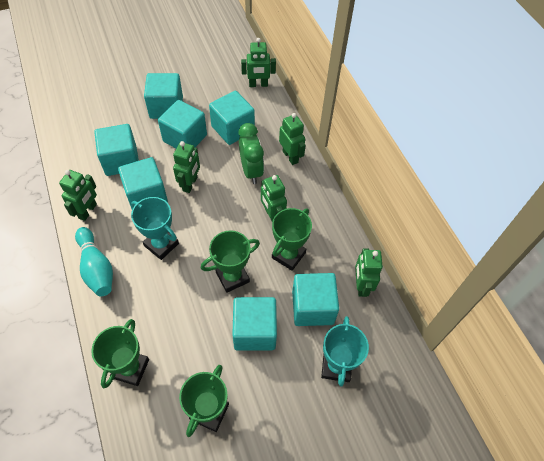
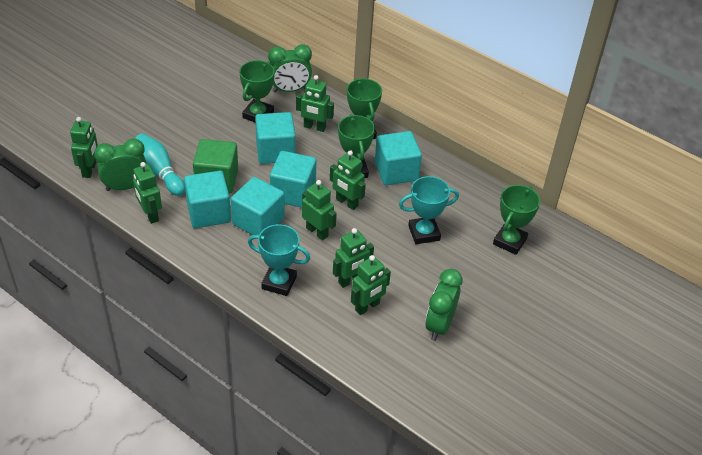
green clock: [238,123,264,184] = 1 -> [94,138,146,191] [268,44,312,92] [425,269,463,341] = 3
green cube: none = 0 -> [193,139,238,193] = 1
green robot: [59,170,97,221] [173,141,200,193] [241,38,276,87] [261,175,287,222] [279,113,306,165] [355,248,383,297] = 6 -> [70,117,98,178] [133,162,162,224] [296,75,334,132] [302,180,337,240] [330,150,366,210] [333,228,374,288] [351,255,391,315] = 7
turquoise cube: [94,124,139,176] [118,157,168,209] [144,73,183,119] [158,100,207,148] [209,91,255,145] [232,297,277,351] [292,273,339,326] = 7 -> [184,171,231,228] [231,177,285,235] [255,112,296,164] [270,151,317,208] [375,131,422,185] = 5

